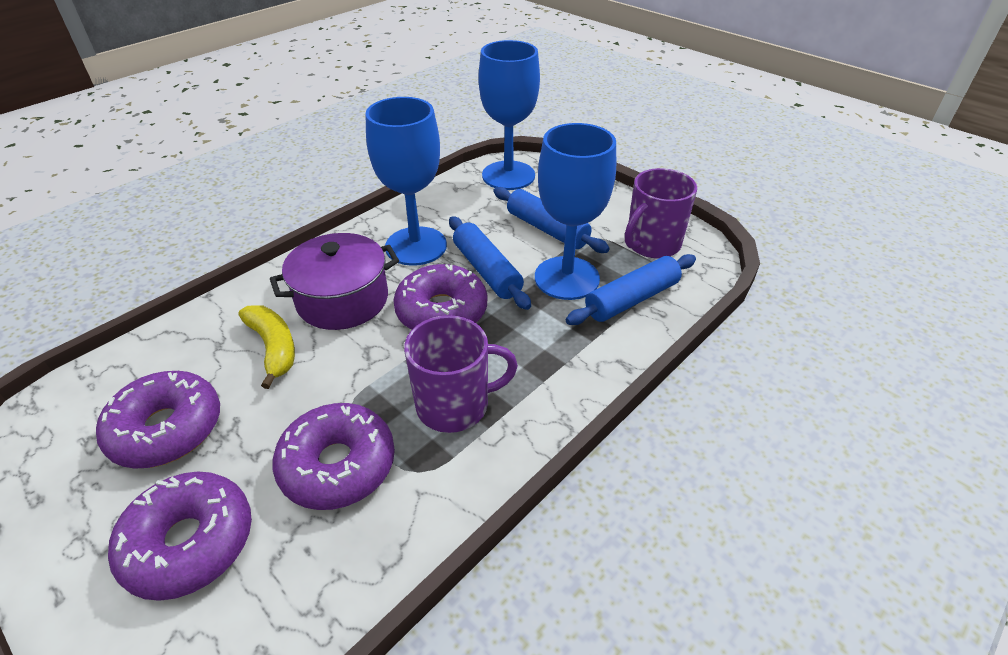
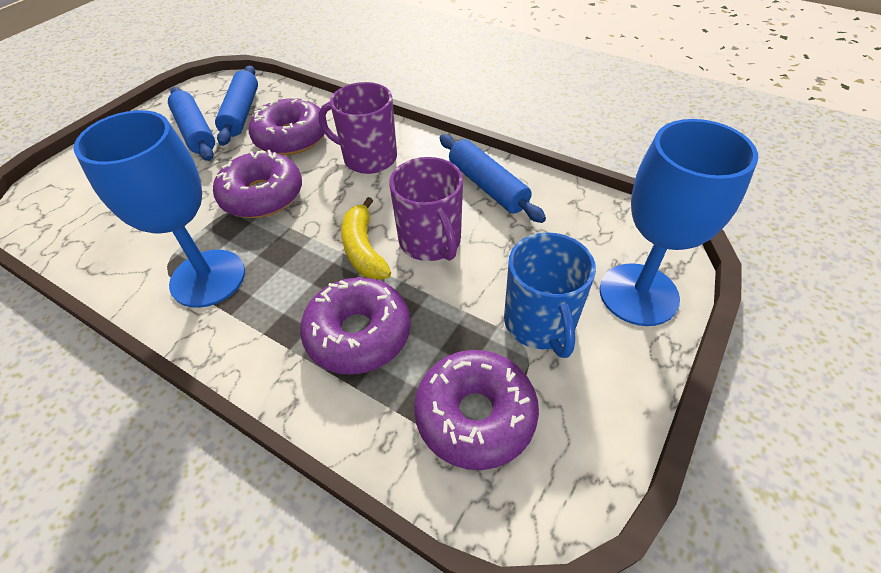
blue goblet: [365,97,447,266] [478,40,540,190] [535,123,616,300] = 3 -> [73,110,245,308] [600,119,758,326] = 2
blue mug: none = 0 -> [504,232,596,358] = 1
purple pot: [270,233,399,330] = 1 -> none = 0

